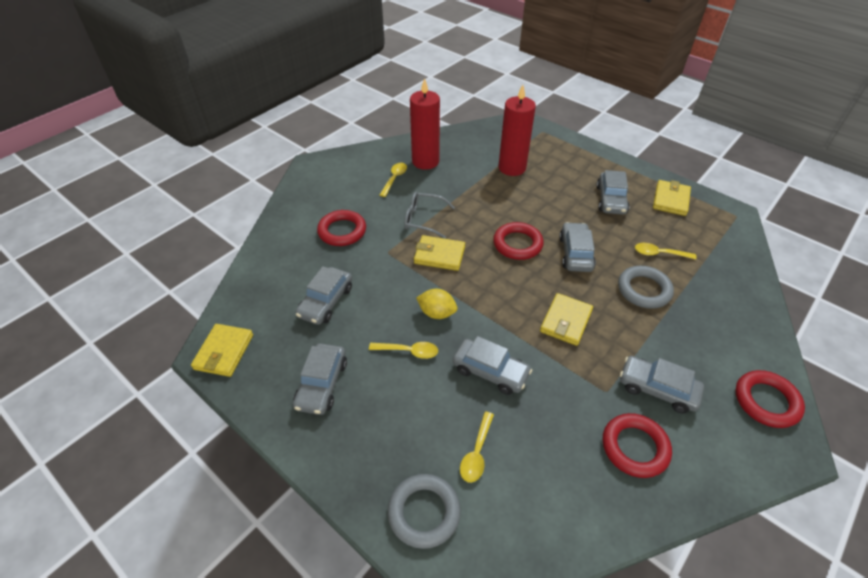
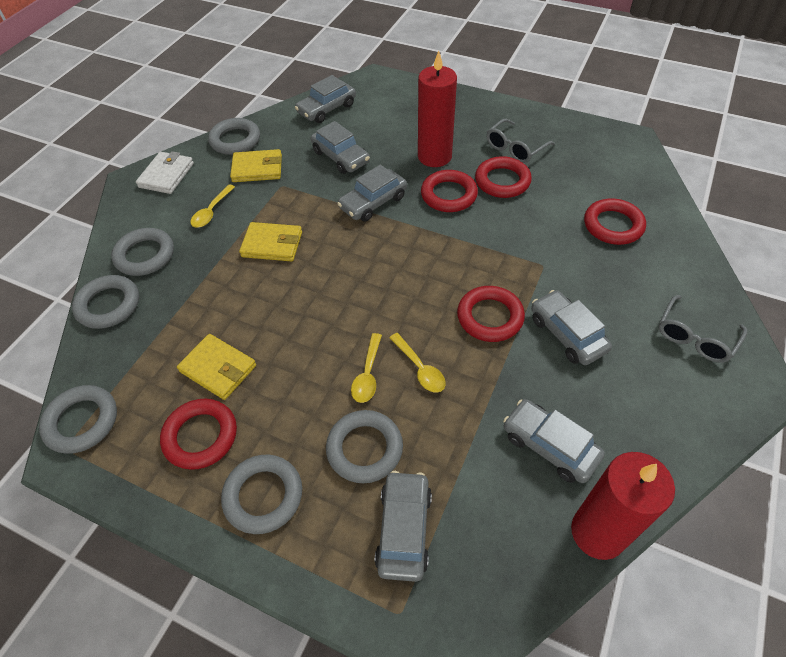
grey glasses: [404,192,455,239] = 1 -> [487,119,555,163] [659,295,747,363] = 2
grey ring: [388,474,461,549] [618,266,674,309] = 2 -> [39,385,117,454] [72,275,139,329] [111,228,174,276] [208,118,260,155] [221,455,302,534] [326,410,403,483] = 6
red ring: [317,210,366,246] [493,222,544,260] [603,413,672,478] [735,370,805,428] = 4 -> [160,399,237,470] [421,170,478,212] [457,286,525,342] [475,156,532,198] [584,198,646,245] = 5
white wallet: none = 0 -> [136,151,194,194] = 1
yellow lemon: [416,289,458,319] = 1 -> none = 0
yellow spoon: [369,342,438,359] [380,163,407,197] [460,412,494,483] [635,243,697,260] = 4 -> [191,184,235,228] [351,333,382,403] [389,333,446,392] = 3
yellow wallet: [191,324,253,377] [414,235,465,271] [540,293,593,346] [653,180,691,216] = 4 -> [177,334,256,400] [230,149,282,182] [239,222,302,261] = 3

